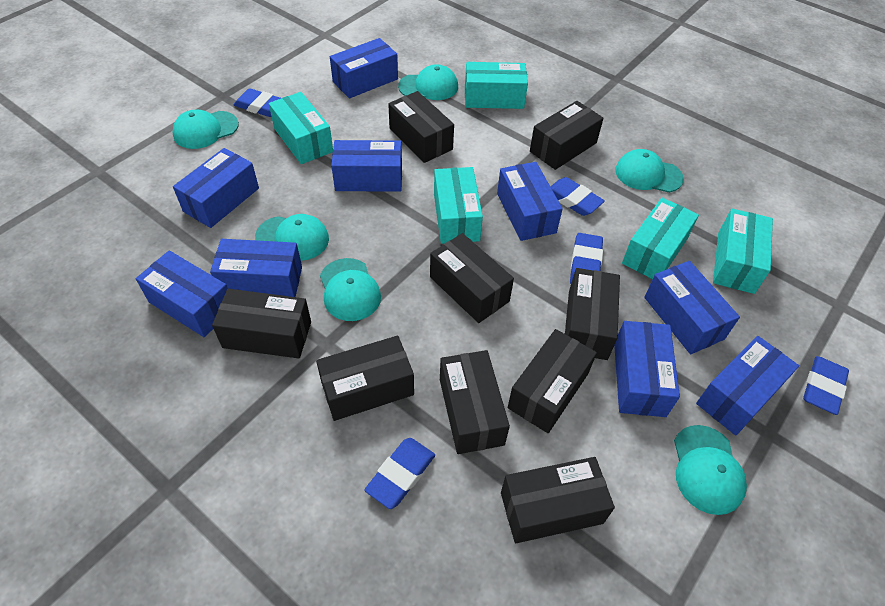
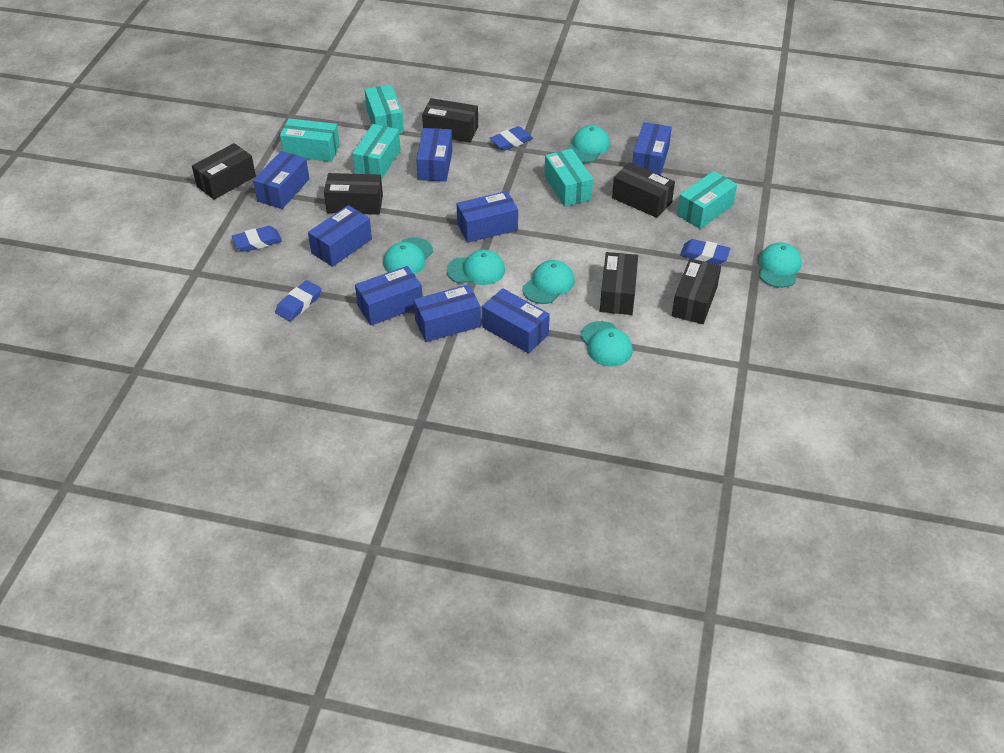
black box: [212,289,311,358] [316,336,414,421] [388,91,454,163] [430,233,514,323] [440,350,510,454] [501,457,615,543] [508,329,597,433] [530,101,604,170] [565,268,620,360] = 9 -> [192,143,256,200] [324,173,383,215] [422,98,478,143] [600,252,638,315] [612,162,675,218] [672,258,721,324] = 6
blue box: [136,250,228,337] [173,148,259,228] [210,239,302,297] [330,38,398,99] [331,140,402,192] [497,162,563,241] [614,321,680,417] [644,261,740,354] [696,336,799,436] = 9 -> [253,151,309,209] [308,205,372,267] [355,266,422,326] [414,284,481,342] [416,128,452,182] [457,191,518,243] [482,288,550,353] [632,122,672,175] = 8
blue eraser: [234,88,281,117] [364,438,435,509] [550,177,605,216] [570,233,603,284] [803,356,849,415] = 5 -> [232,226,282,252] [275,280,321,321] [490,126,533,151] [680,239,731,265] = 4

